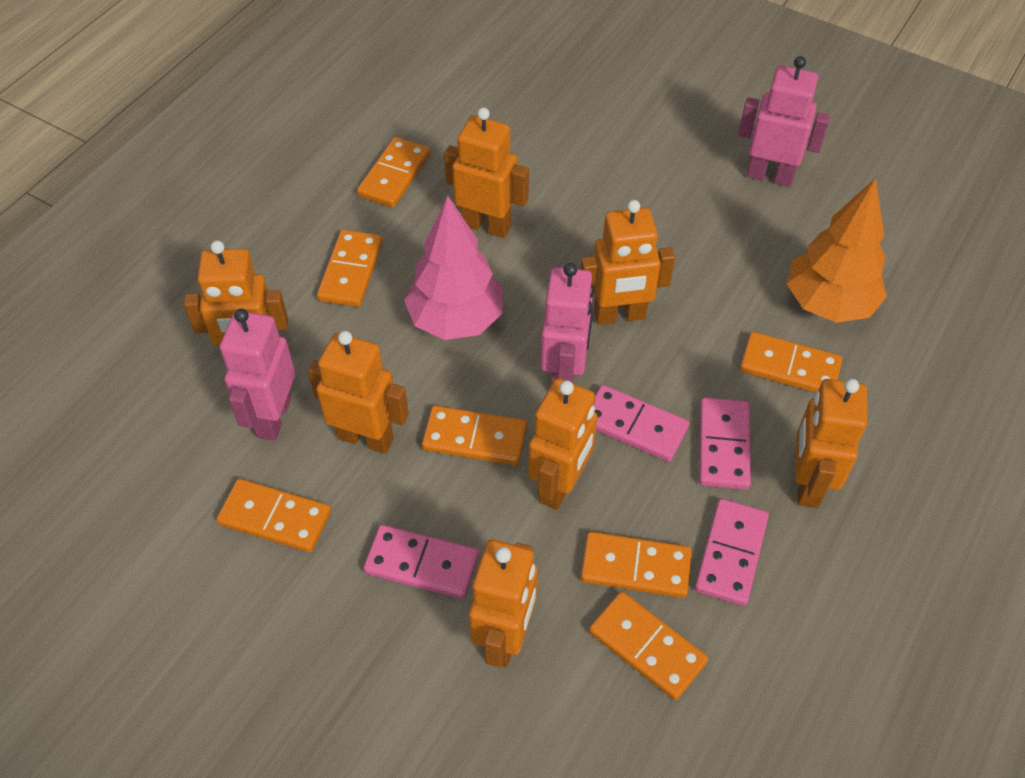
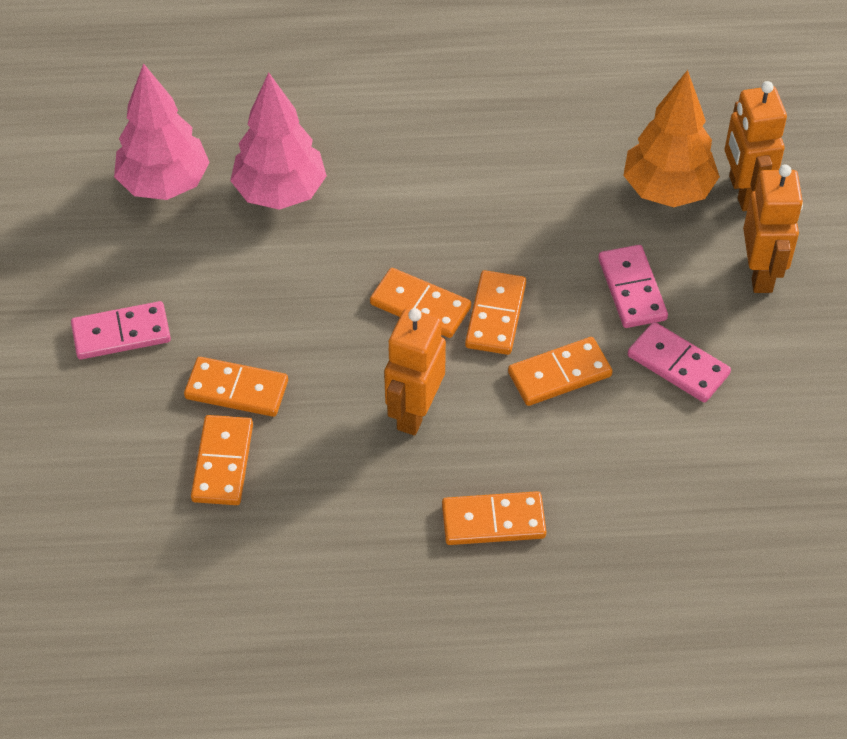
orange domino: [216,478,331,552] [317,230,383,307] [357,137,430,208] [422,406,527,465] [580,531,692,598] [589,591,708,700] [740,332,842,393] = 7 -> [184,357,288,417] [191,415,253,505] [370,268,471,338] [442,491,546,545] [465,270,526,355] [508,337,613,406] = 6
orange robot: [184,240,288,346] [308,331,409,454] [444,108,529,238] [469,539,538,668] [528,378,597,510] [581,200,675,325] [795,379,867,508] = 7 -> [384,308,446,435] [725,81,787,211] [743,164,803,293] = 3
pink domino: [363,525,479,599] [594,385,689,462] [695,499,769,606] [699,397,751,490] = 4 -> [71,301,171,359] [598,245,668,328] [628,322,731,403] = 3
pink robot: [220,308,295,441] [540,263,594,385] [738,56,830,187] = 3 -> none = 0
pink tree: [404,196,503,340] = 1 -> [114,63,210,200] [230,72,327,210] = 2

